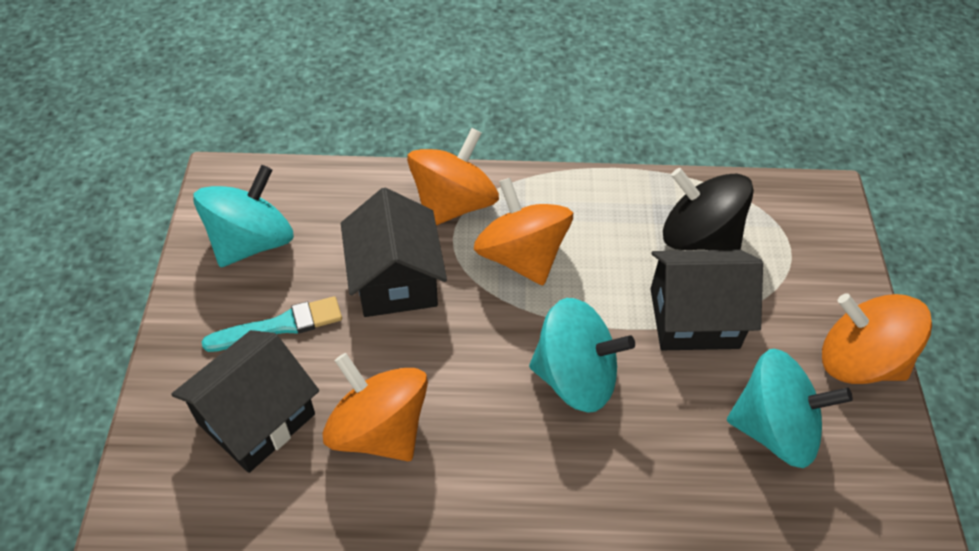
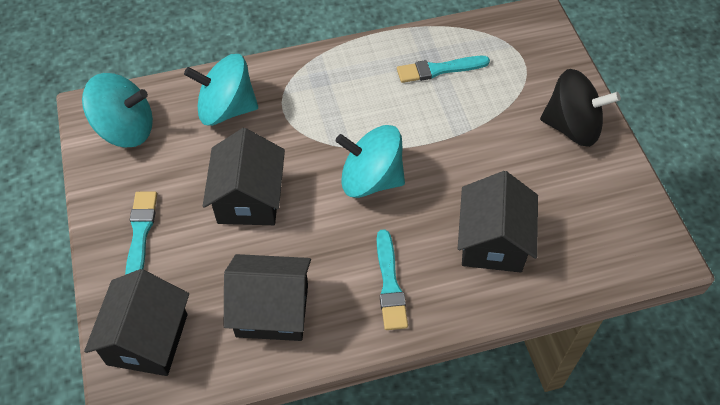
black house: [171,330,319,473] [341,188,447,317] [650,250,763,350] = 3 -> [84,269,189,376] [203,128,285,225] [224,254,311,341] [458,171,538,273] = 4
orange spinning top: [322,353,428,461] [407,128,499,226] [474,178,573,285] [822,293,932,384] = 4 -> none = 0
turquoise brush: [202,296,342,352] = 1 -> [125,192,157,275] [377,229,408,330] [397,56,490,83] = 3

